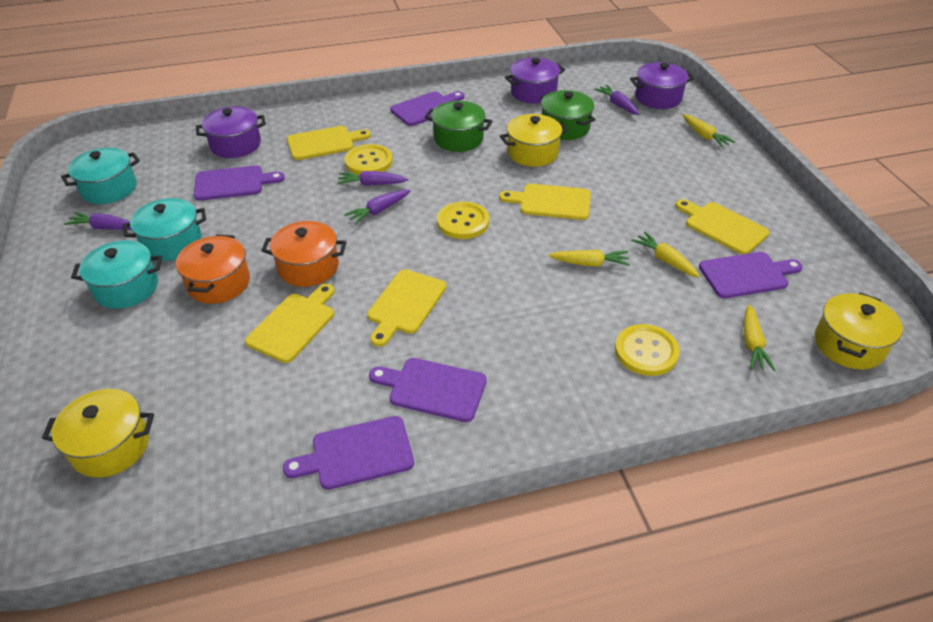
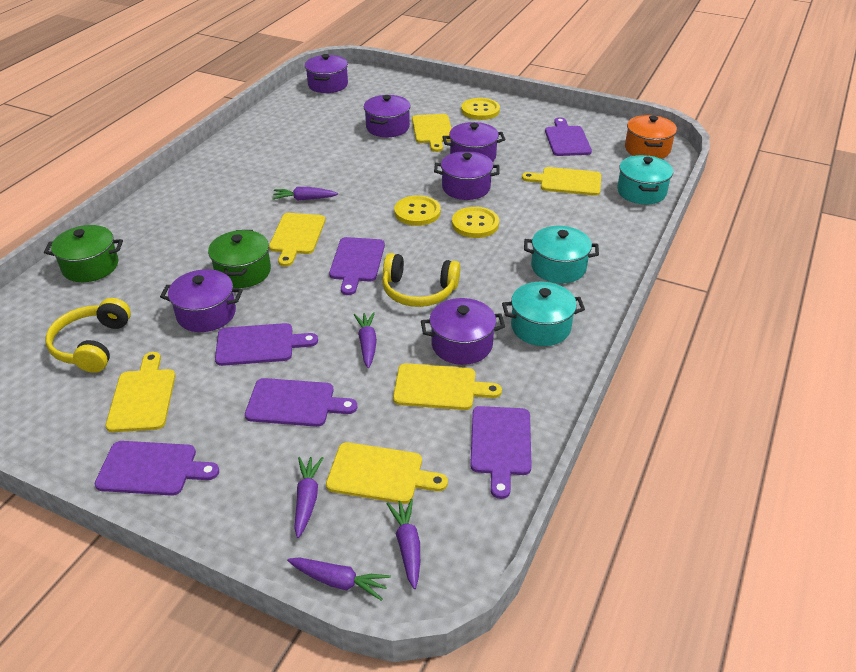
orange pot: [176,234,250,304] [261,221,347,287] = 2 -> [625,115,677,159] = 1
purple carrot: [64,212,131,230] [337,171,409,186] [344,190,410,225] [594,85,639,115] = 4 -> [272,187,338,201] [287,557,391,601] [294,457,323,538] [354,312,377,368] [387,499,420,589] = 5
purple cutting board: [194,165,285,201] [283,416,414,490] [369,358,487,422] [390,91,465,126] [699,252,803,298] = 5 -> [95,441,219,496] [215,323,318,366] [245,378,357,427] [329,237,385,295] [470,406,532,499] [545,117,592,156] = 6
purple pot: [196,106,266,158] [505,58,565,104] [630,62,694,109] = 3 -> [160,269,243,332] [305,54,348,93] [364,95,411,137] [421,298,505,365] [434,151,499,200] [443,122,505,162] = 6
yellow carrot: [548,250,630,266] [631,232,700,278] [683,114,735,148] [744,304,776,371] = 4 -> none = 0
yellow cutting board: [245,284,334,363] [287,126,371,160] [367,269,446,347] [499,184,591,220] [675,199,770,255] = 5 -> [105,352,175,432] [269,213,325,267] [326,442,448,504] [393,363,502,410] [412,114,452,152] [522,167,601,196] = 6
yellow headphones: none = 0 -> [46,298,131,373] [382,253,460,307] = 2
yellow pot: [42,389,154,478] [500,114,569,167] [815,293,903,369] = 3 -> none = 0

